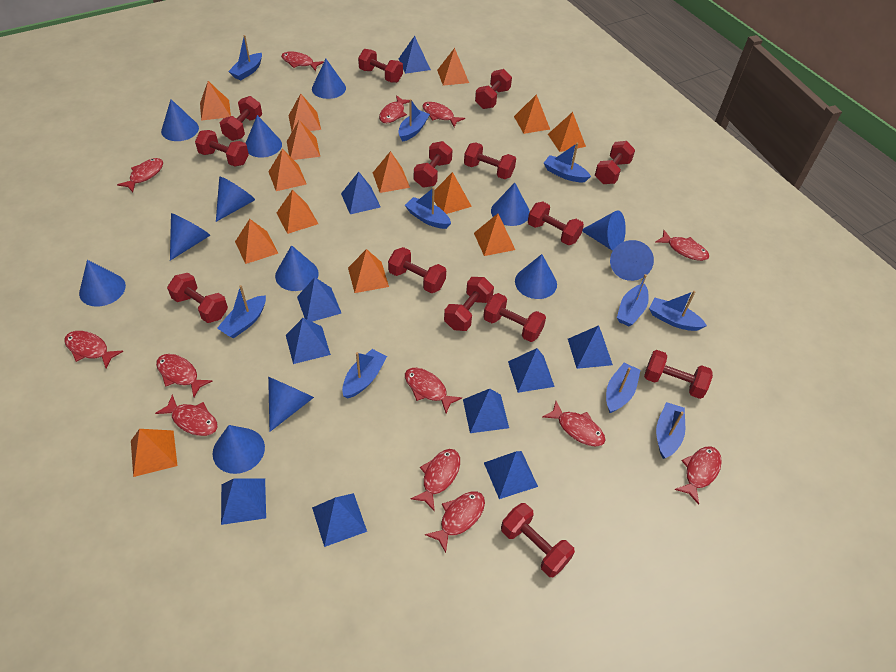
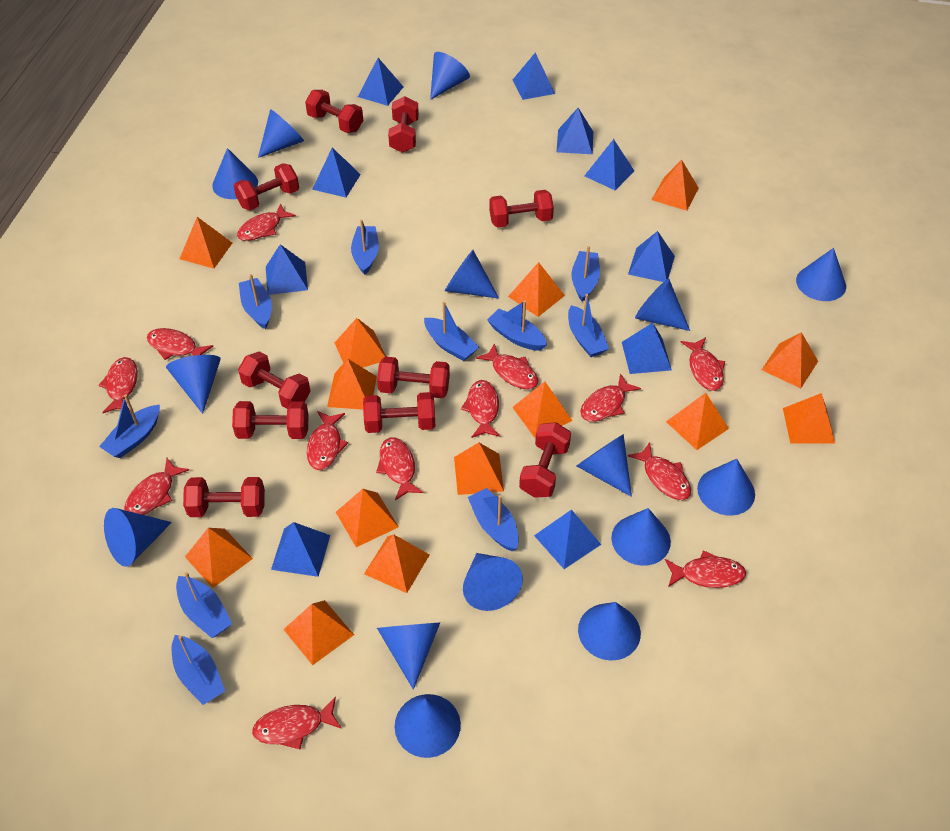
blue cone: [79,260,126,307] [161,99,199,141] [170,213,210,261] [213,425,265,474] [216,177,255,222] [246,115,282,157] [268,377,314,432] [275,245,319,291] [312,59,346,99] [491,183,530,226] [515,254,557,299] [582,210,626,251] [610,240,654,281] = 13 -> [104,508,172,567] [166,355,221,414] [212,148,258,199] [258,109,304,158] [377,622,441,690] [395,694,461,758] [430,52,470,100] [445,250,499,299] [463,553,523,611] [577,434,632,497] [578,602,641,661] [611,508,671,566] [635,279,690,331] [697,459,755,516] [796,248,846,301] = 15
red dumbbell: [167,273,228,323] [195,130,249,166] [220,96,262,141] [358,49,403,83] [388,247,446,293] [414,141,453,188] [444,277,494,331] [464,142,516,179] [475,69,512,109] [483,293,546,342] [501,503,575,577] [528,202,584,245] [595,141,635,184] [644,350,713,399] = 14 -> [183,477,265,517] [232,401,309,439] [234,163,299,210] [238,351,311,409] [305,90,363,133] [363,392,435,433] [377,357,450,398] [388,96,419,153] [489,190,554,228] [519,422,571,498] = 10

